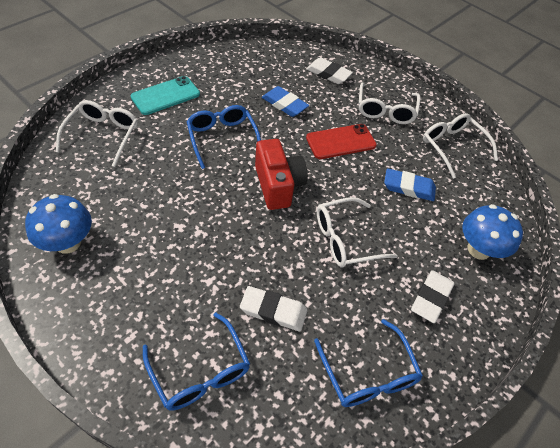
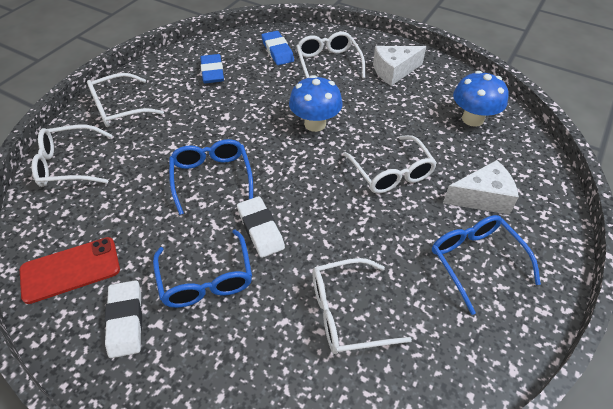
red camera: [255,139,307,210] = 1 -> none = 0
turquoise phone: [131,76,200,115] = 1 -> none = 0
white cheese: none = 0 -> [373,46,426,86] [443,160,519,215] = 2
white eraser: [240,286,308,331] [306,57,353,84] [411,270,454,323] = 3 -> [105,280,142,358] [237,196,285,258] = 2
white glasses: [56,100,138,167] [317,197,398,267] [359,83,420,124] [423,113,498,179] = 4 -> [32,125,112,187] [87,73,164,127] [296,32,365,78] [312,258,412,354] [343,135,437,193] = 5

